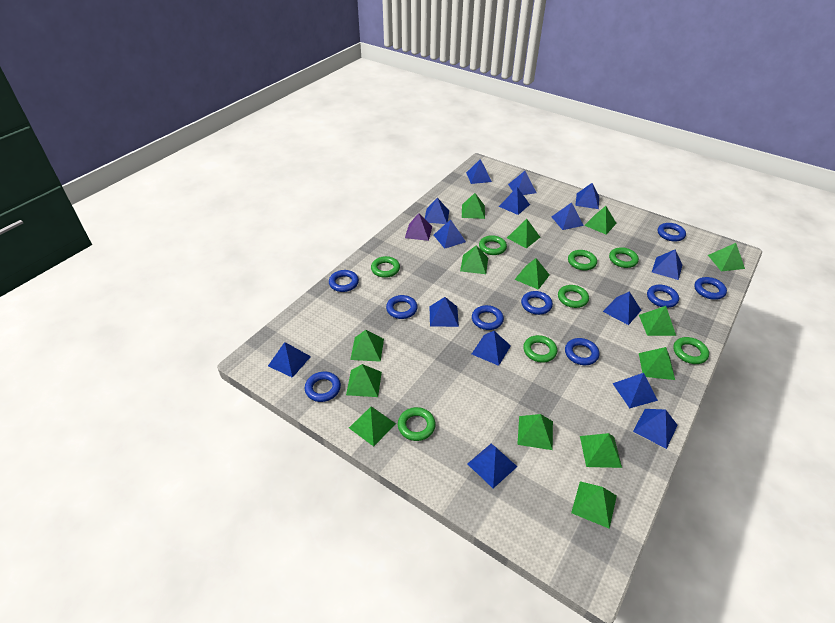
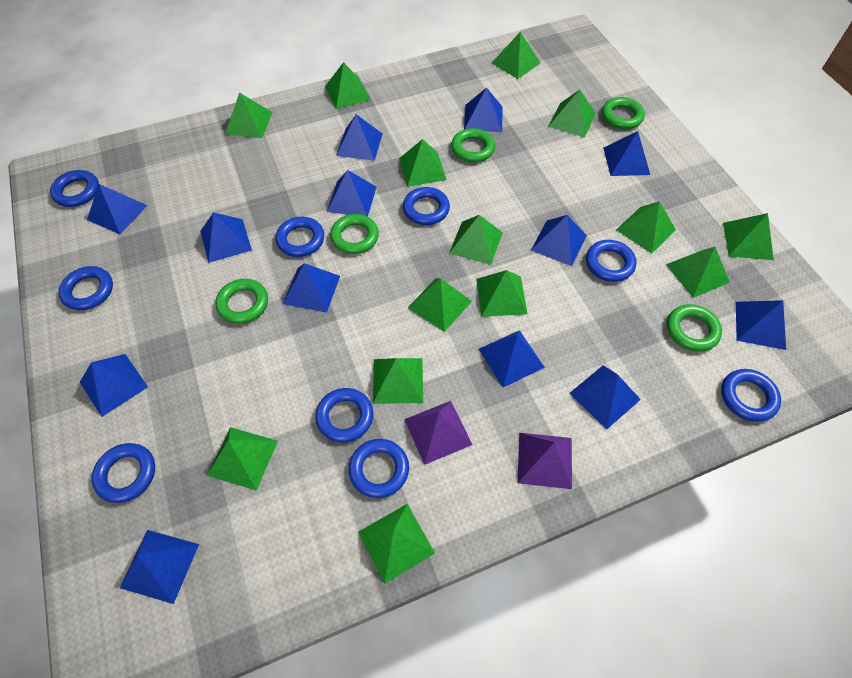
blue pyramid: [268,342,311,378] [425,198,449,224] [430,297,459,327] [434,219,466,249] [466,159,492,184] [467,443,517,488] [472,331,511,366] [499,187,530,215] [508,171,536,195] [552,202,584,230] [575,183,599,209] [603,291,641,325] [612,373,658,408] [633,409,678,449] [652,250,682,280] = 15 -> [80,354,148,417] [87,184,148,234] [120,530,199,604] [200,212,252,263] [283,263,340,313] [327,170,376,217] [336,114,383,161] [464,88,503,132] [479,330,545,387] [531,215,587,266] [569,365,641,429] [603,131,650,176] [736,300,786,350] = 13
green ring: [371,256,400,278] [398,407,436,441] [479,235,507,255] [523,335,557,363] [558,285,589,308] [568,250,597,270] [609,247,639,268] [673,337,709,364] = 8 -> [215,279,268,324] [330,214,379,254] [451,128,495,162] [602,97,645,129] [667,304,722,352] = 5
purple pyramid: [405,213,432,241] = 1 -> [404,401,472,465] [518,433,572,489] = 2

